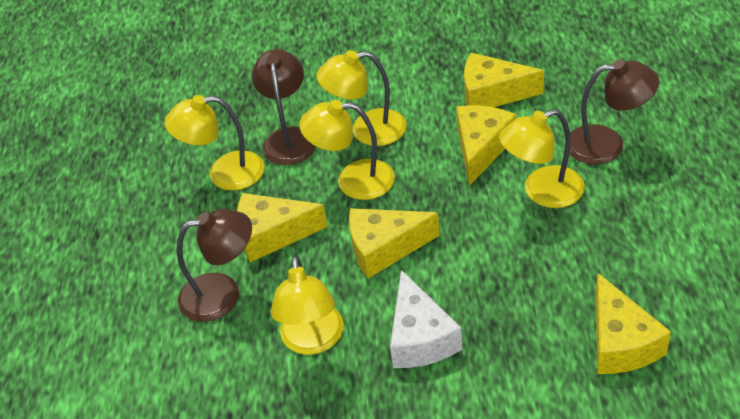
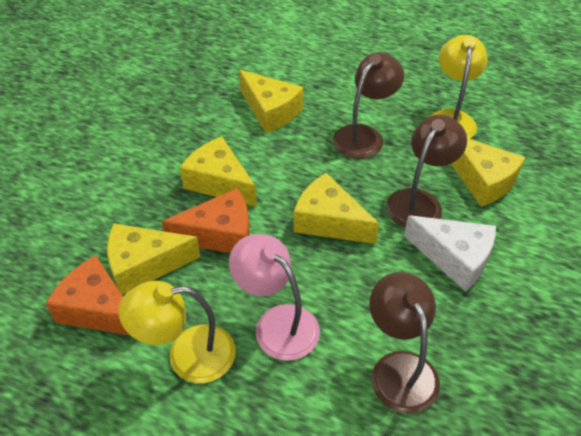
orange cheese: none = 0 -> [46,255,130,335] [162,188,250,253] = 2
pink lamp: none = 0 -> [229,234,320,361] = 1
yellow lamp: [164,95,265,191] [271,255,344,355] [299,100,395,200] [316,50,407,146] [499,109,585,208] = 5 -> [118,281,236,383] [430,35,488,139] = 2

